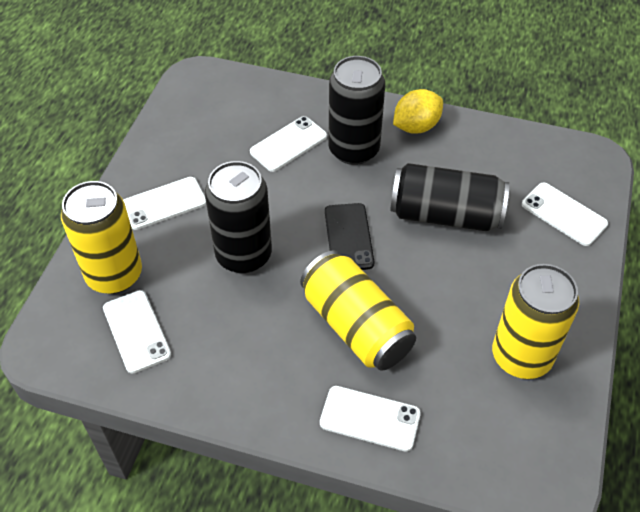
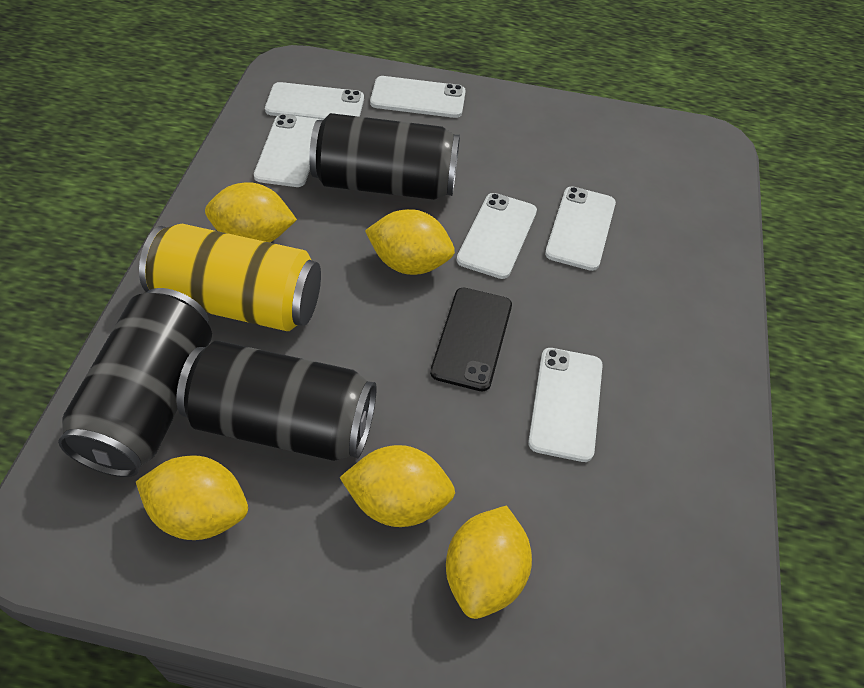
white phone: [103,290,171,373] [123,177,206,230] [250,116,327,172] [320,386,421,452] [522,183,608,246] = 5 -> [254,114,320,187] [265,82,364,120] [370,76,466,118] [457,193,537,279] [528,348,603,462] [545,187,616,271] = 6
yellow can: [61,181,142,294] [300,251,416,371] [492,264,579,379] = 3 -> [139,224,321,331] = 1
yellow lemon: [393,89,443,134] = 1 -> [136,455,248,540] [205,182,297,243] [339,445,455,527] [365,209,455,275] [446,506,532,619] = 5

